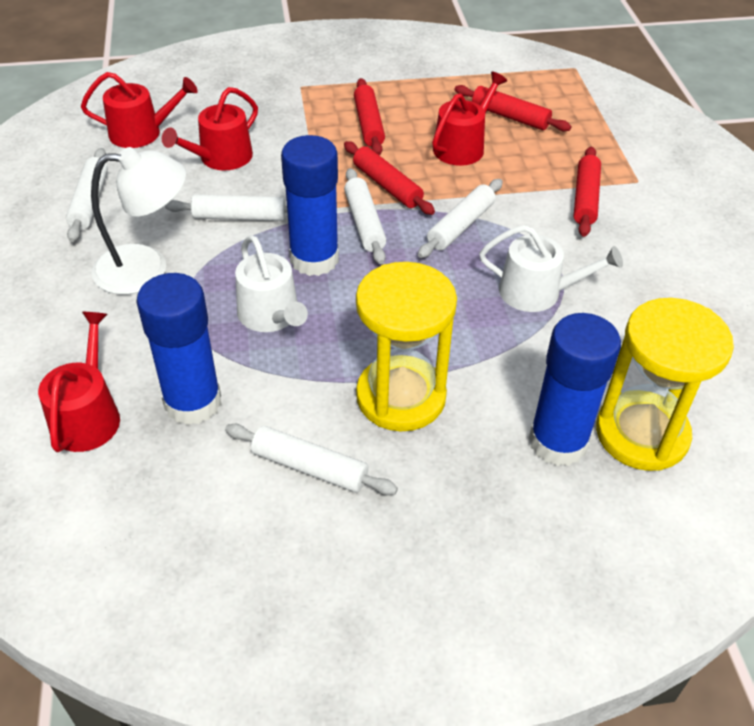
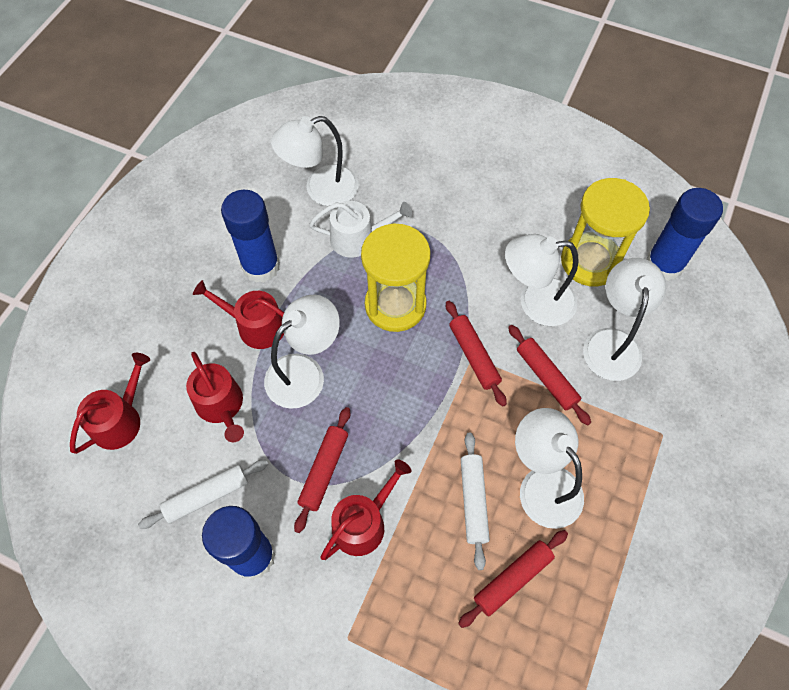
white lamp: [91,147,186,295] = 1 -> [264,295,340,409] [271,116,358,206] [505,234,579,326] [515,408,584,529] [583,258,666,381] = 5
white rolling pin: [66,148,108,242] [165,195,287,221] [225,424,398,495] [344,168,386,264] [418,179,503,258] = 5 -> [138,460,268,529] [461,432,490,570] = 2
white watering can: [235,235,308,332] [479,225,623,312] = 2 -> [309,201,412,258] = 1

